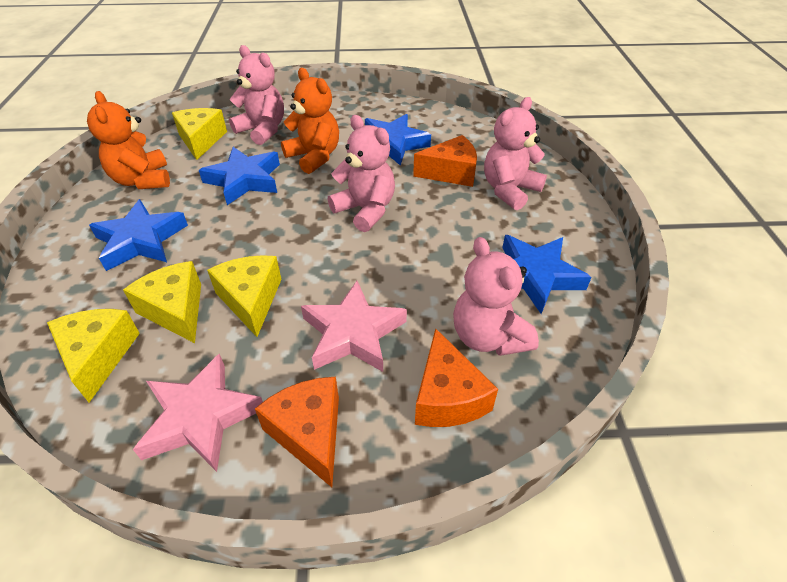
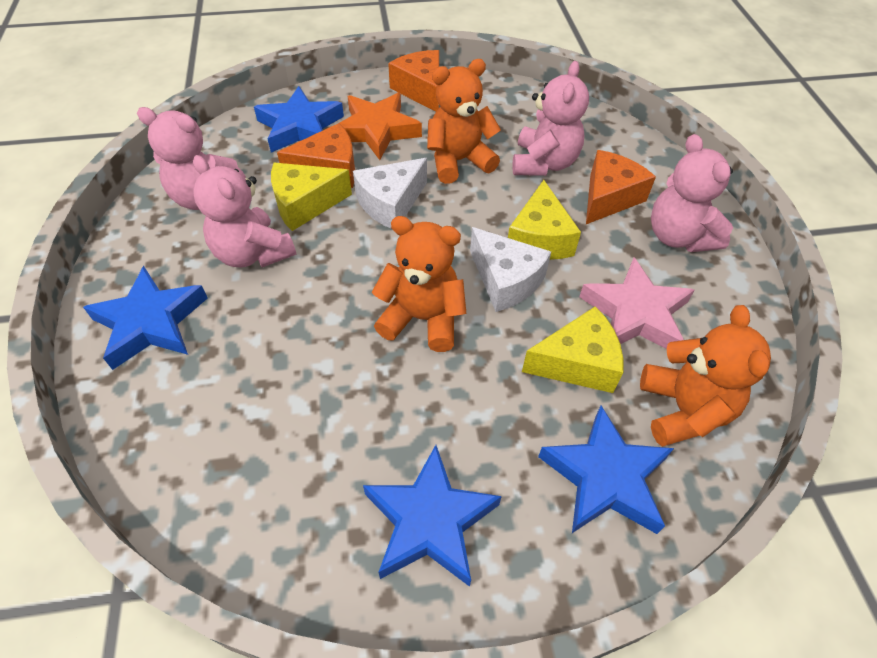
orange star: none = 0 -> [340,93,422,160] = 1
orange teddy bear: [87,91,170,189] [281,68,339,174] = 2 -> [372,216,466,352] [427,59,501,184] [640,305,771,447] = 3
pink star: [133,353,263,472] [301,281,407,372] = 2 -> [579,258,695,349] = 1
white cheese: none = 0 -> [353,158,427,229] [470,227,551,312] = 2
yellow cheese: [47,309,140,402] [123,261,201,343] [172,108,227,160] [207,255,282,337] = 4 -> [271,163,352,231] [508,180,581,260] [522,306,623,393] = 3

